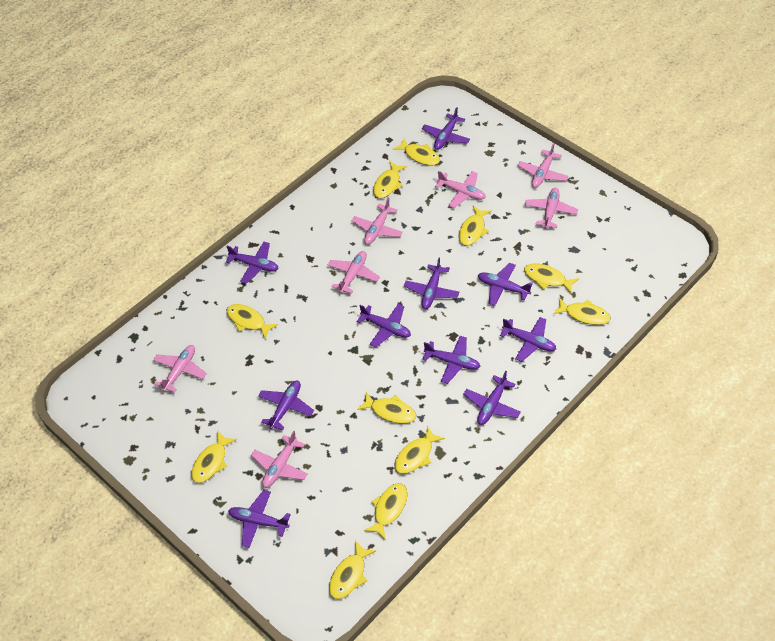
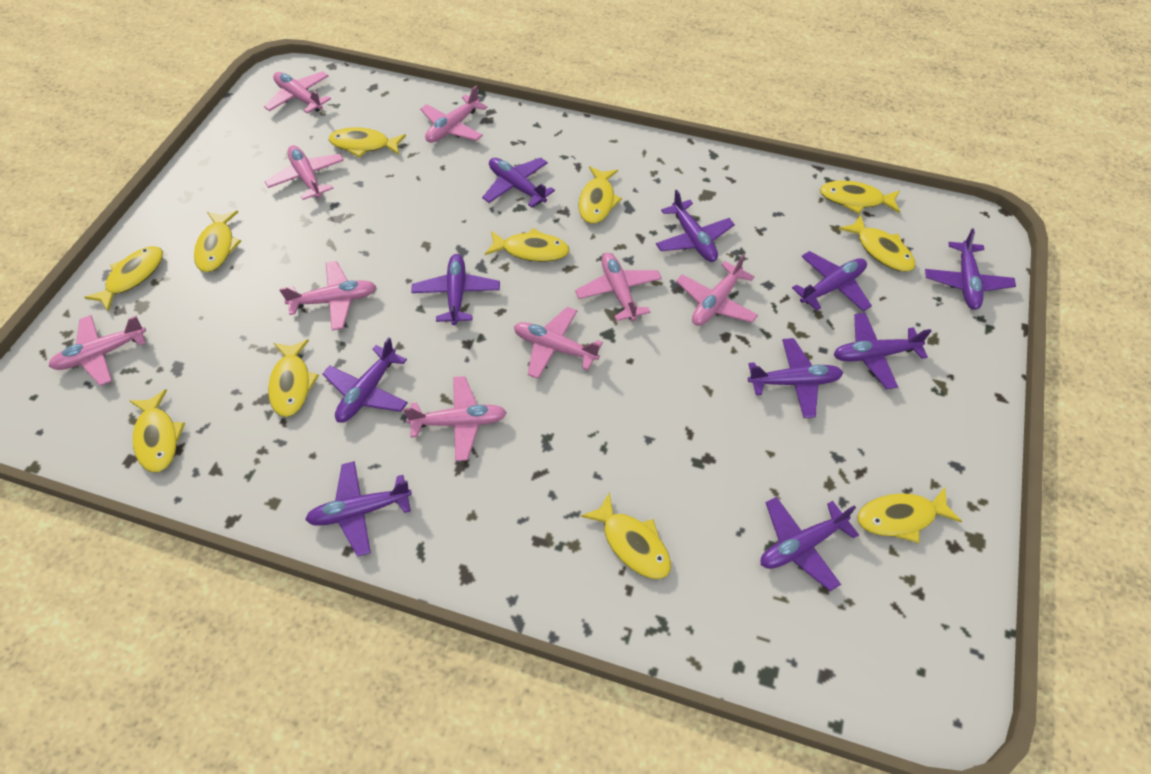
pink plane: [153,345,207,393] [251,431,308,488] [328,251,380,294] [352,198,403,244] [435,171,486,208] [517,143,568,188] [524,188,578,229] = 7 -> [49,315,146,386] [264,71,331,114] [265,145,344,200] [279,261,376,331] [403,376,507,461] [420,86,488,143] [514,307,603,379] [575,253,662,321] [676,254,758,326] = 9

